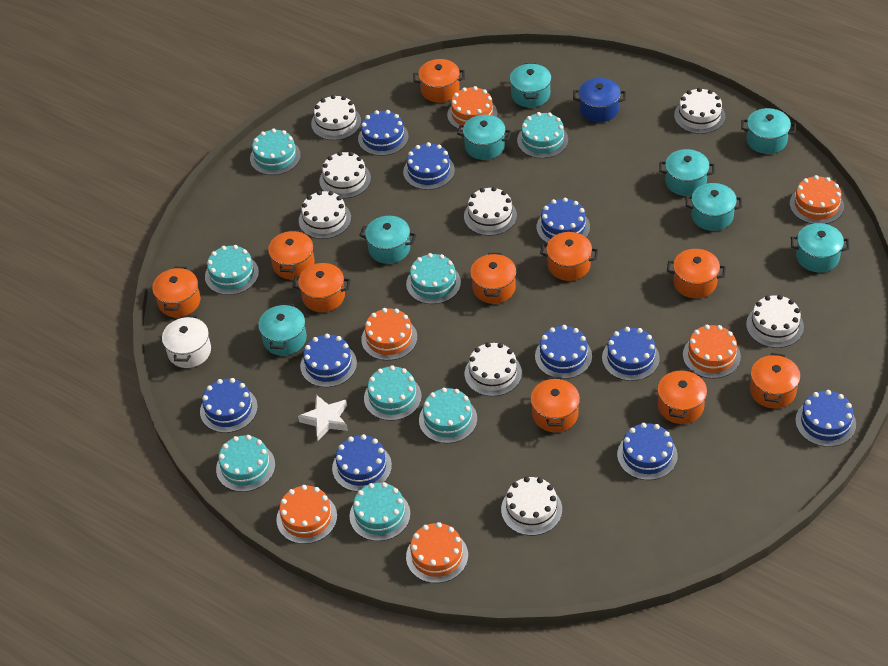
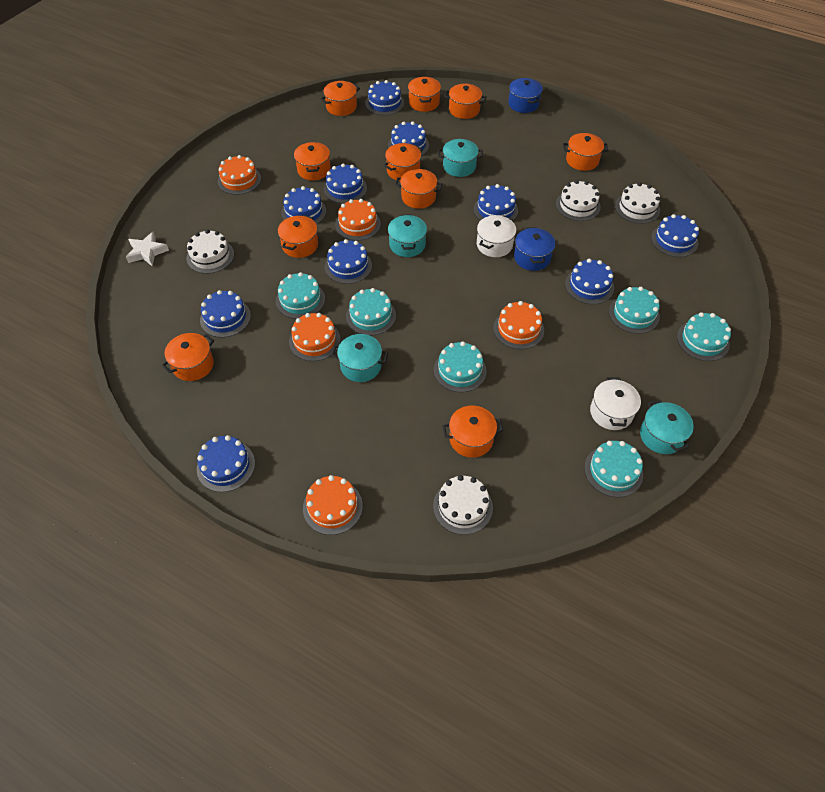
blue pot: [573,78,626,122] = 1 -> [508,78,543,113] [514,227,555,271] = 2
orange cake: [276,485,337,544] [361,308,417,361] [406,522,468,583] [447,86,497,131] [683,325,741,379] [790,175,844,224] = 6 -> [218,155,261,195] [289,313,340,361] [303,475,363,535] [335,199,381,241] [493,301,544,349] = 5
turquoise cake: [205,245,259,295] [216,435,275,492] [250,129,301,175] [350,482,411,541] [364,365,422,421] [406,253,461,304] [419,388,477,443] [517,112,568,158] = 8 -> [276,272,325,319] [346,288,396,336] [434,341,487,392] [584,441,643,497] [609,287,660,334] [677,312,731,361] = 6
turquoise pot: [258,303,307,356] [359,216,416,264] [457,115,511,160] [510,63,551,108] [659,149,715,196] [686,183,742,231] [741,108,796,154] [791,223,850,272] = 8 -> [331,334,388,382] [388,214,427,257] [438,139,483,177] [640,400,694,454] = 4
white cake: [299,191,351,239] [311,95,361,140] [319,151,371,199] [464,187,517,236] [465,342,522,396] [501,477,562,536] [674,88,725,134] [746,295,804,348] = 8 -> [187,230,234,274] [433,475,493,535] [556,180,601,221] [615,182,660,224] = 4
white pot: [162,315,211,368] = 1 -> [477,215,516,257] [590,377,641,430] = 2

